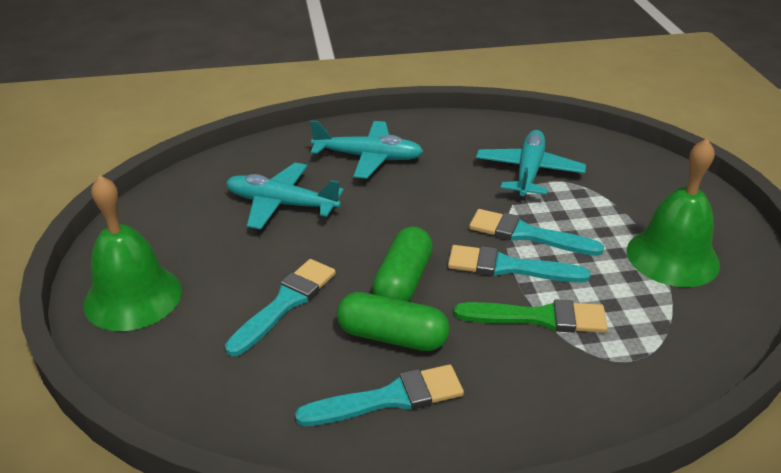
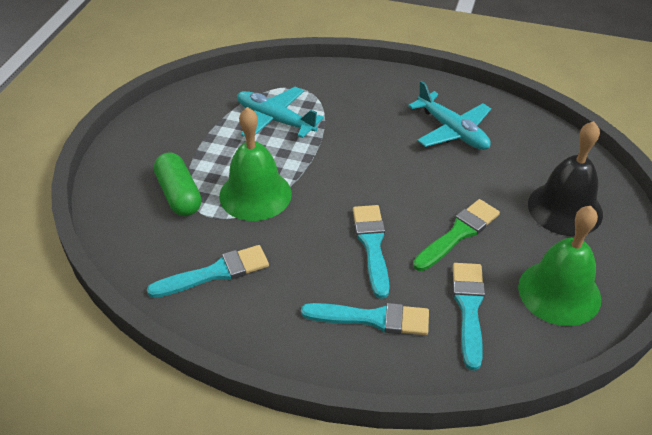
black bell: none = 0 -> [528,121,603,236] = 1
green capsule: [337,292,450,351] [372,227,433,302] = 2 -> [154,152,201,216] = 1
turquoise plane: [226,163,344,230] [310,120,424,179] [476,130,586,196] = 3 -> [237,87,324,138] [408,81,491,150] = 2

